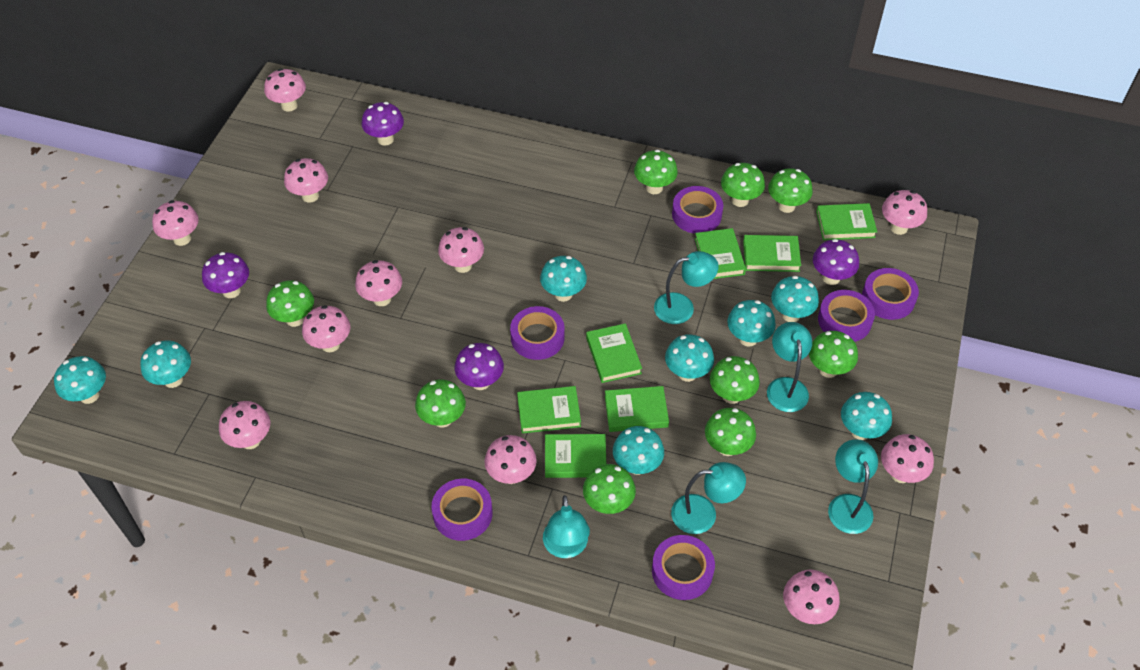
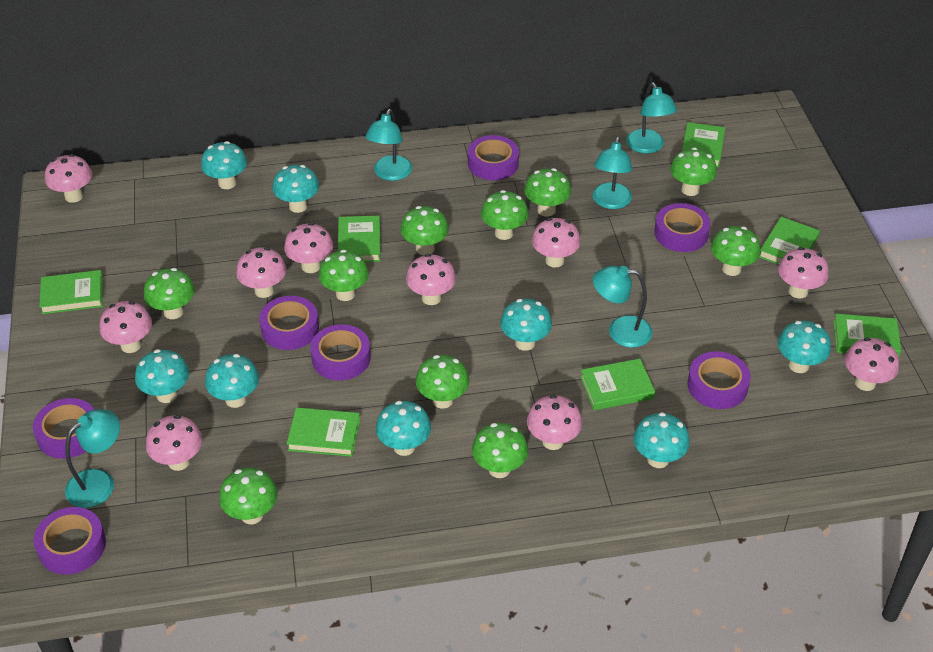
green mushroom: [266,280,314,327] [415,380,466,428] [583,464,636,514] [634,150,678,194] [705,408,756,456] [710,356,760,404] [721,163,765,207] [768,168,813,213] [809,331,858,378] = 9 -> [144,268,195,319] [219,468,278,524] [319,250,369,301] [400,206,449,255] [416,355,470,409] [472,423,528,478] [481,190,529,240] [524,168,571,217] [670,147,717,196] [711,226,761,276] = 10
pink mushroom: [152,200,199,246] [219,401,270,449] [264,68,306,112] [284,158,328,203] [302,305,351,352] [355,260,402,306] [438,227,484,273] [484,435,537,484] [783,570,840,624] [881,434,934,483] [882,190,927,235] = 11 -> [45,154,92,203] [99,301,152,353] [146,415,202,471] [236,247,286,298] [284,223,333,273] [406,254,456,305] [527,395,582,450] [532,218,581,268] [778,247,829,298] [845,338,899,391] = 10
purple mushroom: [202,252,249,298] [362,102,404,145] [455,343,504,390] [813,239,859,285] = 4 -> none = 0
purple tape: [431,479,493,541] [510,306,565,360] [652,535,715,600] [672,186,723,234] [818,290,875,342] [862,268,919,320] = 6 -> [33,398,94,459] [33,507,106,575] [259,296,319,350] [310,324,371,380] [468,135,519,180] [654,203,711,252] [687,351,751,409] = 7

